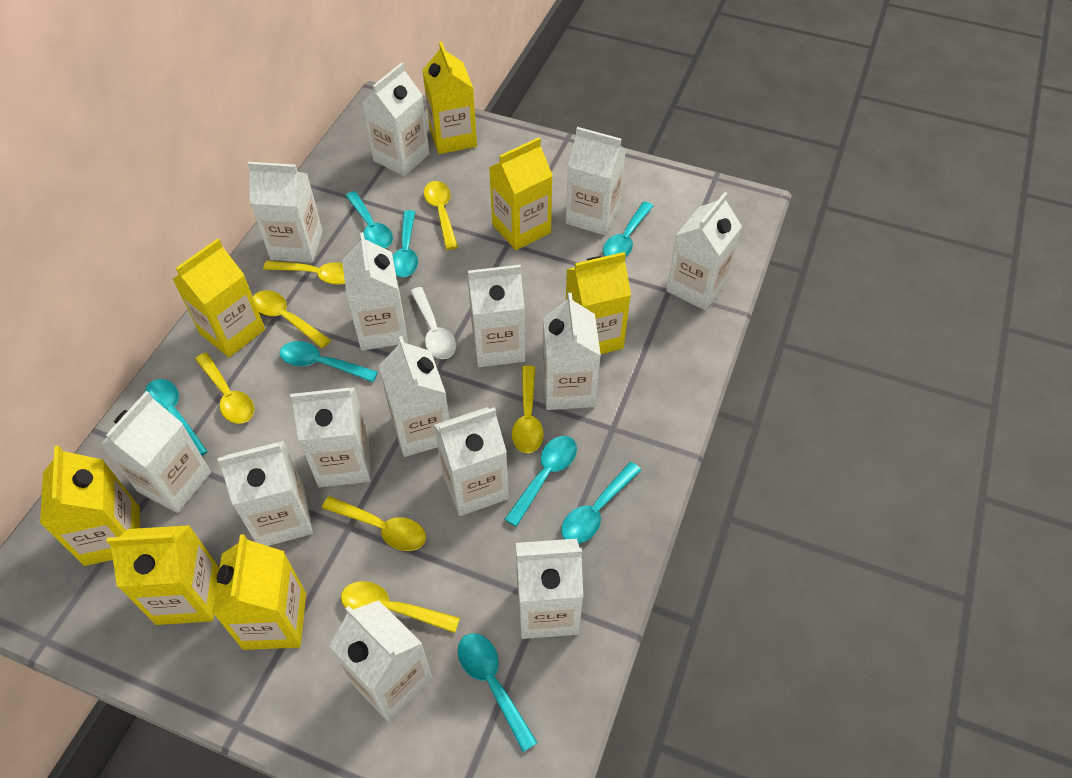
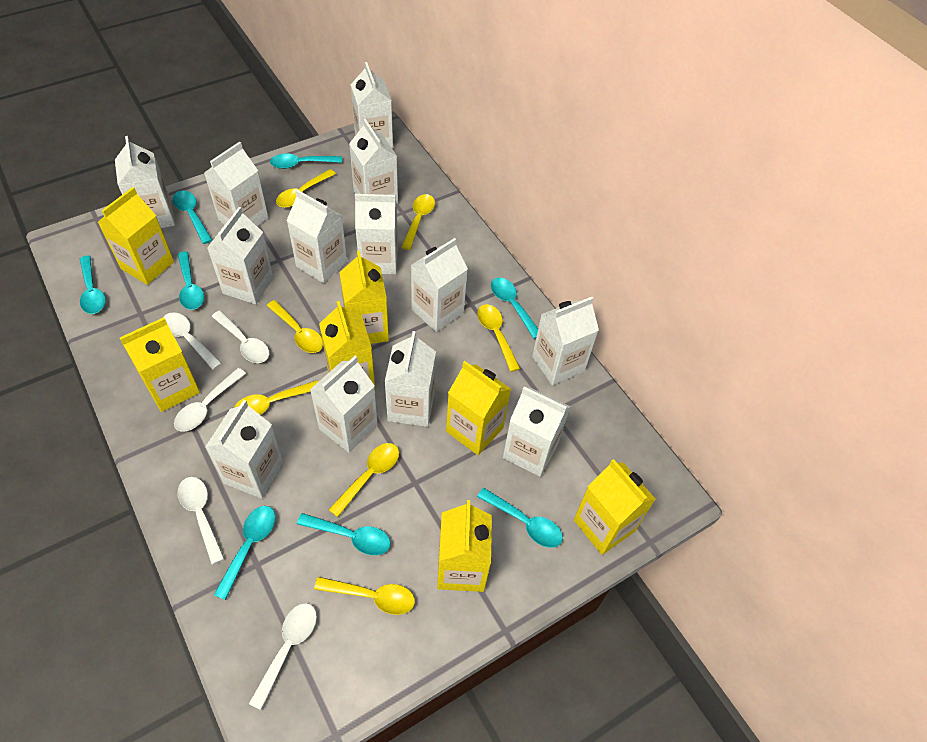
white carton: [100,391,211,513] [218,441,313,546] [248,162,323,263] [290,387,371,487] [329,600,432,722] [342,232,408,351] [362,62,429,176] [379,336,449,457] [434,407,509,516] [467,265,525,367] [516,539,583,639] [542,293,601,410] [566,127,626,235] [666,192,742,311] = 14 -> [115,136,175,228] [204,142,268,226] [205,400,283,499] [207,207,273,304] [287,190,347,283] [310,356,378,453] [349,119,398,204] [351,62,393,149] [355,194,398,275] [385,331,436,427] [411,238,468,332] [503,387,570,477] [532,297,599,385] = 13
white spoon: [410,287,456,359] = 1 -> [164,312,222,370] [174,368,246,431] [177,477,224,565] [211,310,269,363] [249,603,317,710] = 5

